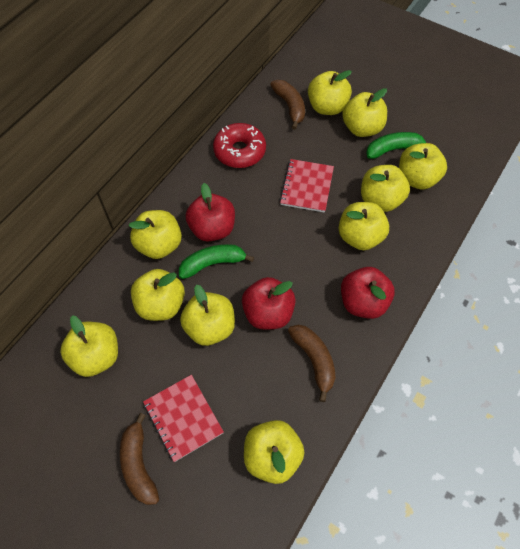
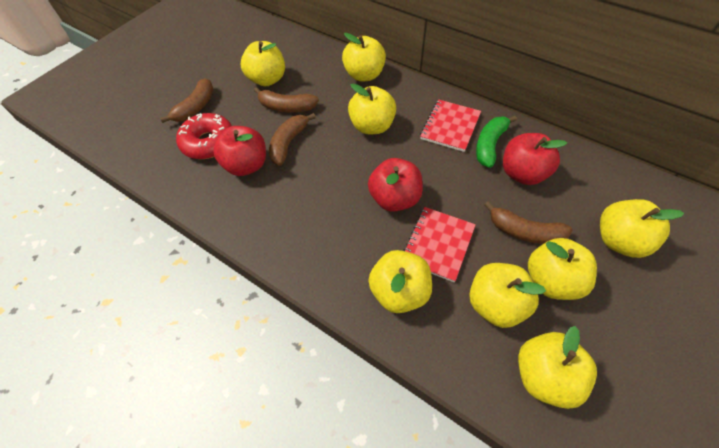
brown banana: [120,413,159,505] [270,80,305,130] [288,325,336,402] = 3 -> [160,78,214,123] [254,87,319,112] [269,113,316,166] [484,201,572,244] = 4
green banana: [179,244,254,279] [366,132,433,159] = 2 -> [476,116,517,168] = 1
yellow apple: [60,316,118,377] [129,210,182,259] [131,269,185,321] [180,285,235,346] [244,420,305,484] [308,70,352,115] [338,202,389,250] [342,88,387,137] [361,165,410,212] [399,143,447,190] = 10 -> [241,41,285,86] [342,33,386,81] [348,83,396,134] [368,250,432,313] [469,263,546,328] [518,326,597,409] [528,238,597,300] [600,199,684,258] = 8

